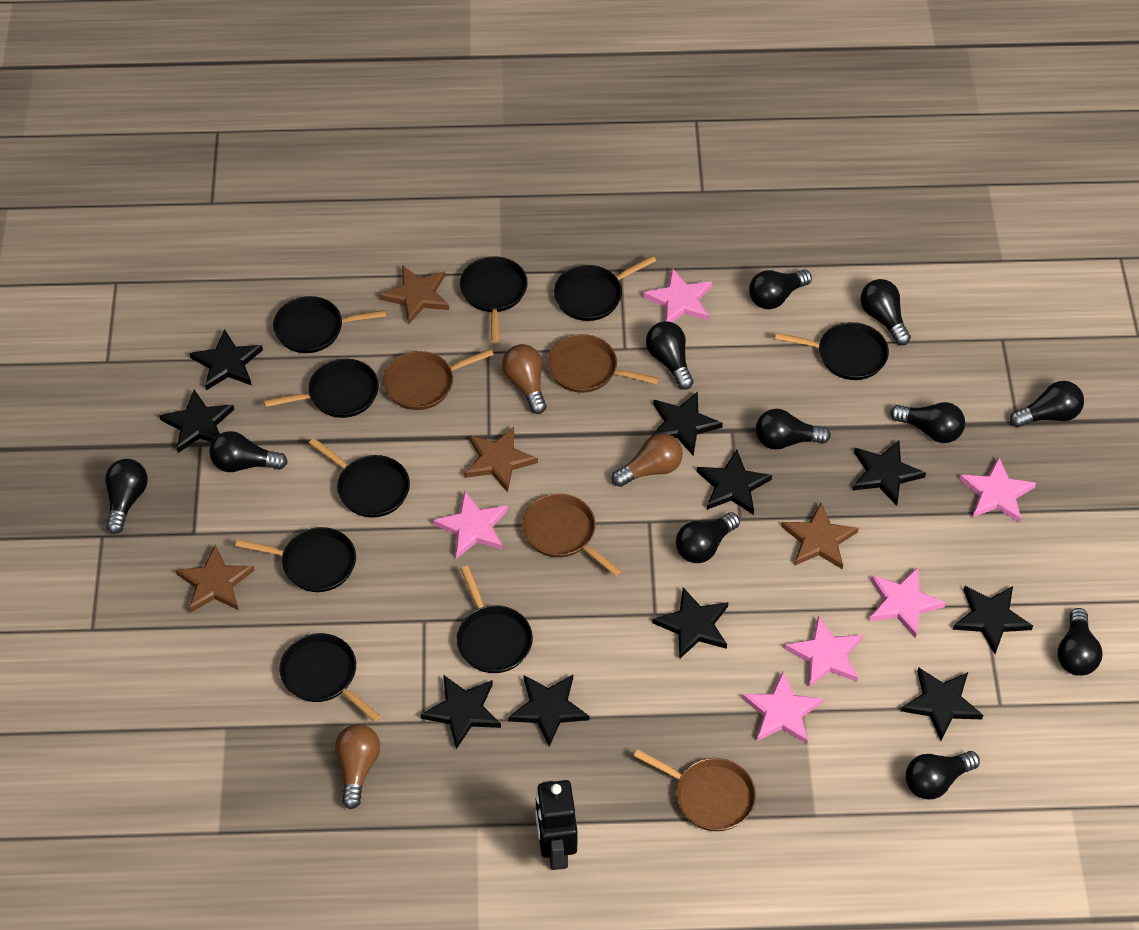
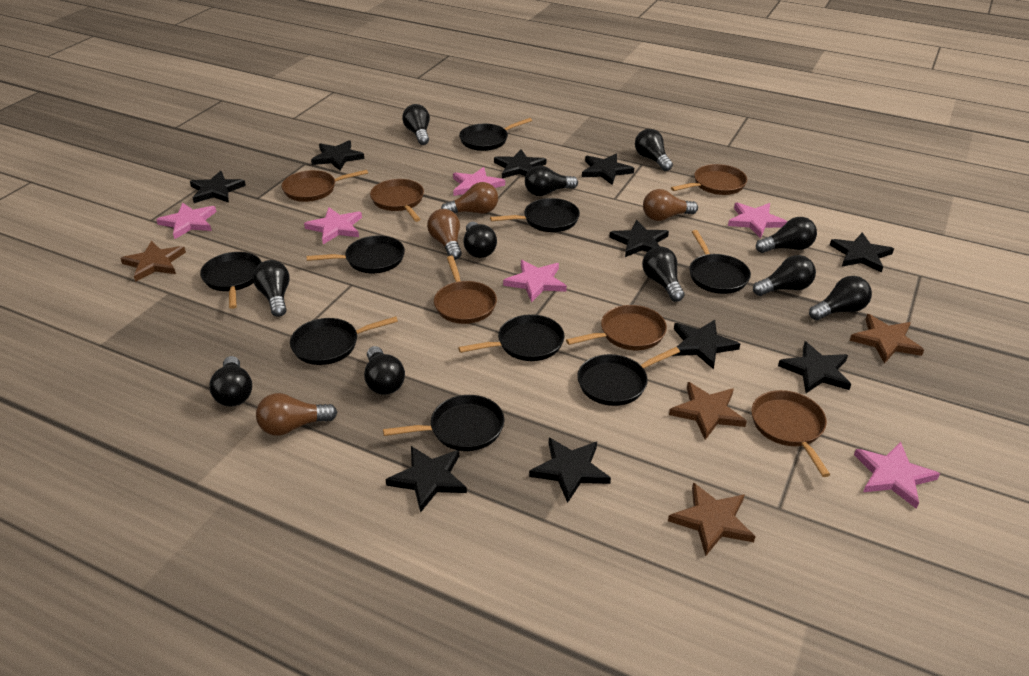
black robot: [535,780,577,870] = 1 -> none = 0
brown light bulb: [335,724,380,809] [502,344,547,414] [612,433,683,487] = 3 -> [256,393,337,436] [427,209,462,260] [441,182,498,214] [643,189,698,221] = 4
brown pan: [383,349,494,410] [522,494,621,576] [547,334,659,393] [634,749,756,831] = 4 -> [282,170,368,202] [370,179,424,222] [434,256,497,324] [566,305,667,350] [671,164,747,195] [751,390,831,477] = 6

